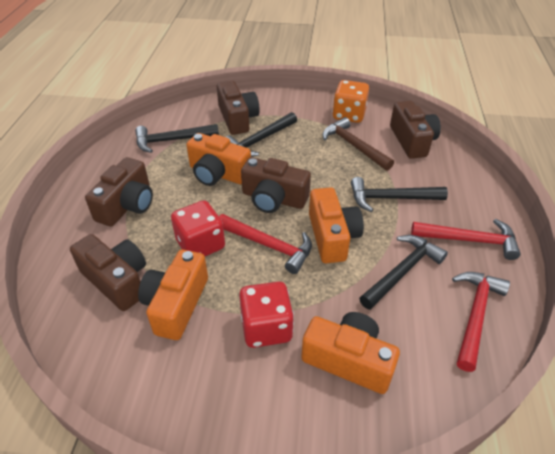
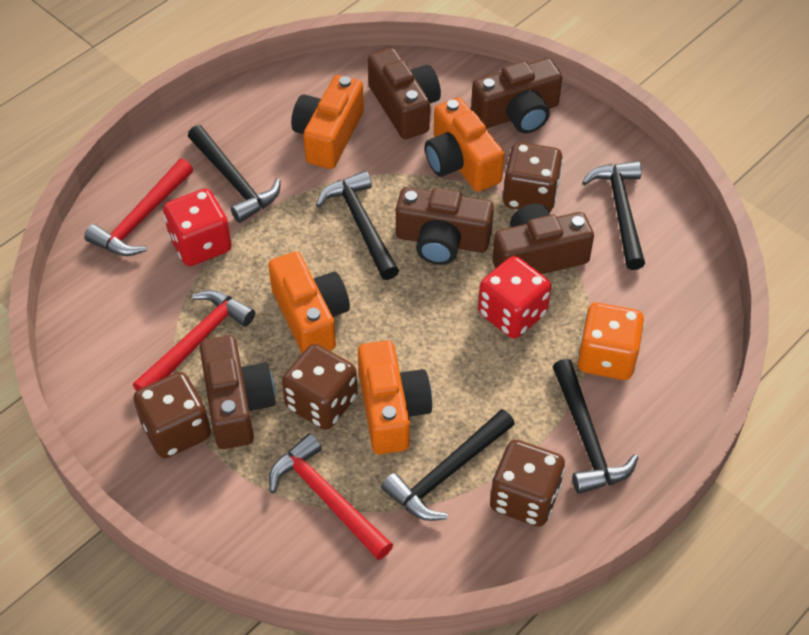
black hammer: [135,124,219,153] [226,112,297,157] [351,177,448,212] [359,235,448,310] = 4 -> [188,125,281,223] [316,171,399,280] [381,409,515,521] [553,359,638,494] [582,161,645,270] = 5
brown dice: none = 0 -> [134,372,211,458] [282,344,358,430] [490,440,565,527] [503,142,563,213] = 4
brown hammer: [323,117,394,171] = 1 -> none = 0

